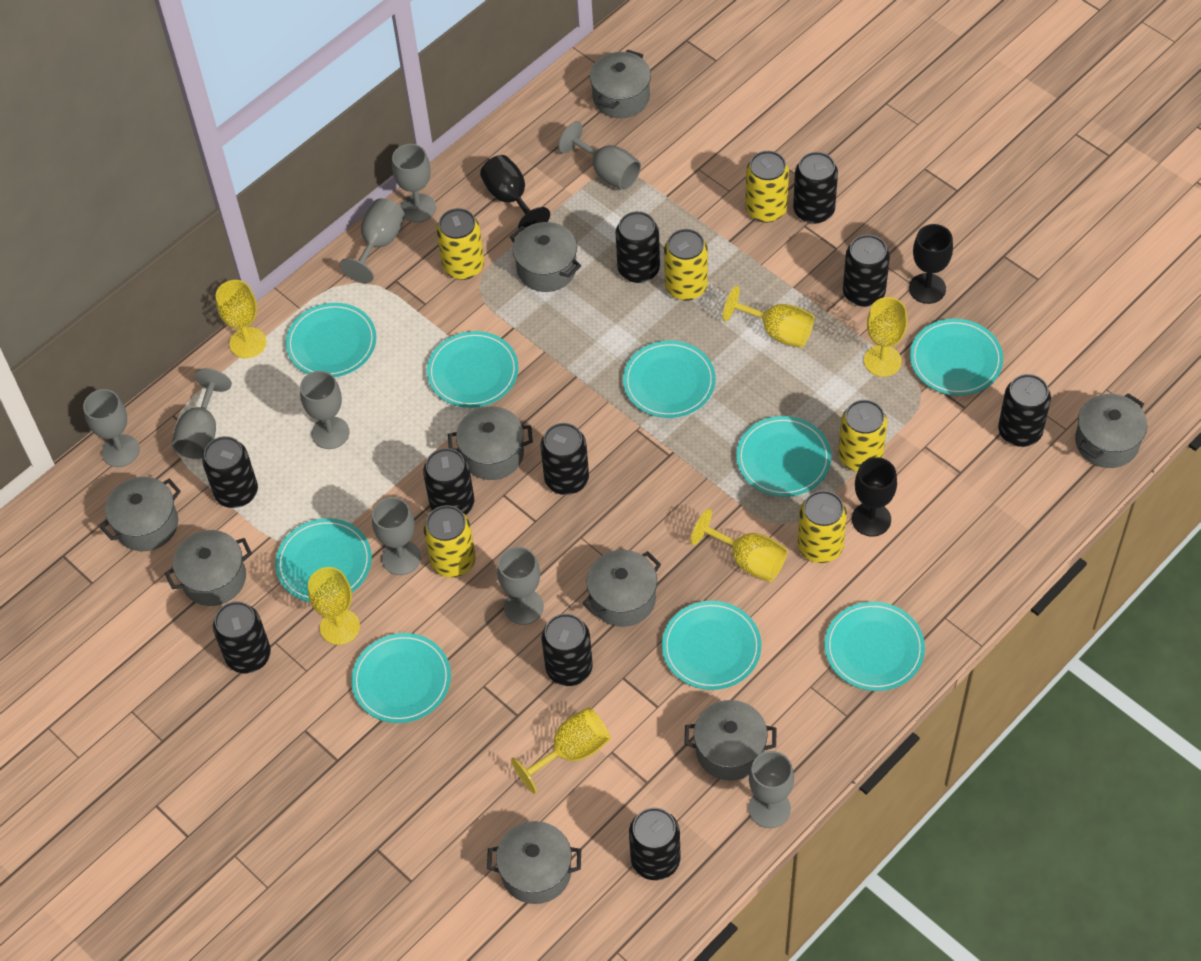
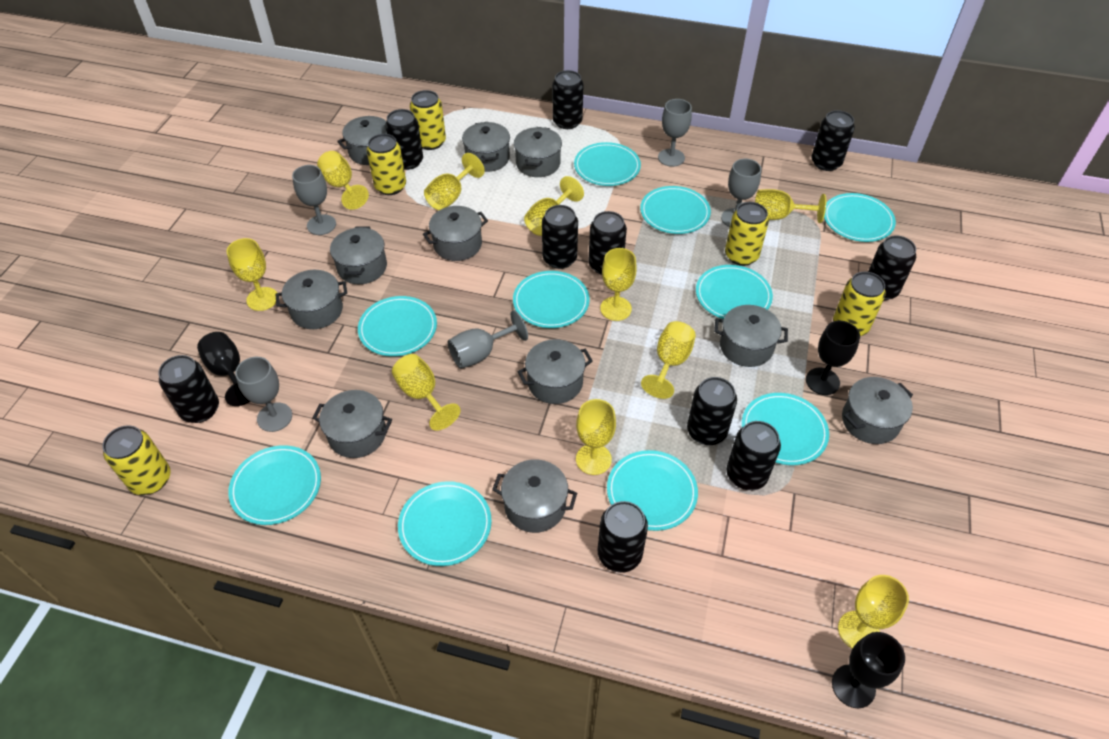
grey goblet: [83,389,140,467] [172,368,232,459] [300,371,350,449] [340,198,405,283] [372,497,421,575] [392,144,436,223] [497,547,544,625] [558,121,641,190] [749,751,794,828] = 9 -> [235,357,292,432] [292,165,336,235] [448,310,528,369] [658,99,692,167] [721,159,761,227] = 5
grey pot: [100,477,181,551] [165,530,252,606] [448,406,533,480] [487,821,581,904] [510,222,581,292] [583,550,661,627] [590,50,651,118] [684,700,776,781] [1075,393,1147,468] = 9 -> [275,270,347,329] [313,390,392,458] [330,227,387,284] [337,116,387,165] [423,206,488,261] [462,122,510,172] [492,459,577,533] [514,127,562,177] [517,339,593,404] [714,305,788,367] [842,377,913,444] = 11
turquoise plate: [275,518,372,602] [286,303,376,377] [351,633,451,723] [427,331,518,408] [623,341,715,418] [662,601,761,690] [736,416,831,497] [825,601,925,691] [910,319,1003,396] = 9 -> [228,445,321,525] [358,296,437,356] [398,481,492,566] [513,271,590,328] [574,142,641,186] [607,450,698,531] [640,186,711,234] [696,265,773,319] [742,393,829,465] [824,193,896,242] = 10
yellow can: [424,505,476,578] [437,208,484,280] [664,229,708,301] [745,151,789,222] [797,490,847,563] [838,400,887,472] = 6 -> [102,425,171,495] [366,134,406,195] [410,90,446,150] [725,202,769,266] [833,272,886,336] = 5
yellow goblet: [216,280,267,358] [308,567,360,645] [511,707,611,794] [691,509,787,582] [723,286,814,348] [864,297,907,377] = 6 -> [227,238,277,311] [317,151,369,210] [392,354,461,431] [424,153,485,210] [524,176,584,236] [576,399,616,475] [600,248,637,321] [641,321,696,399] [755,189,826,223] [838,575,909,649] = 10

